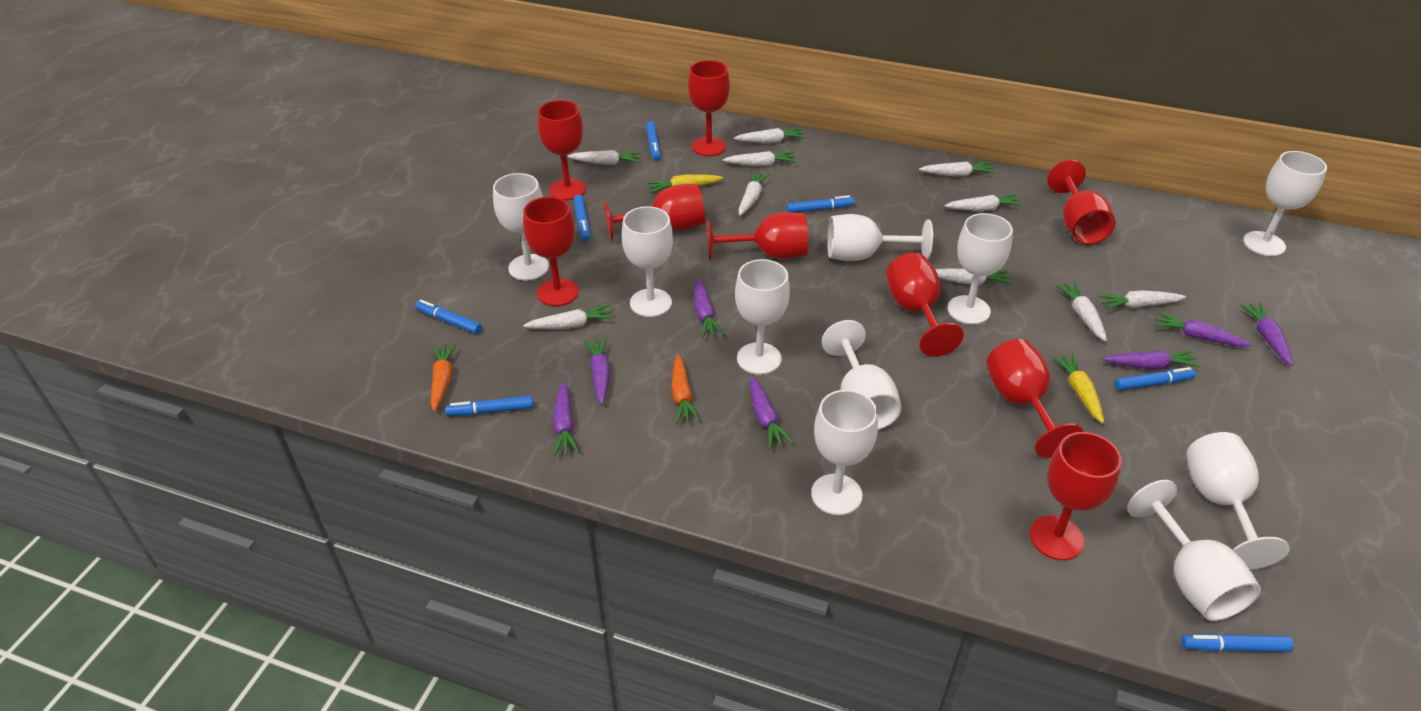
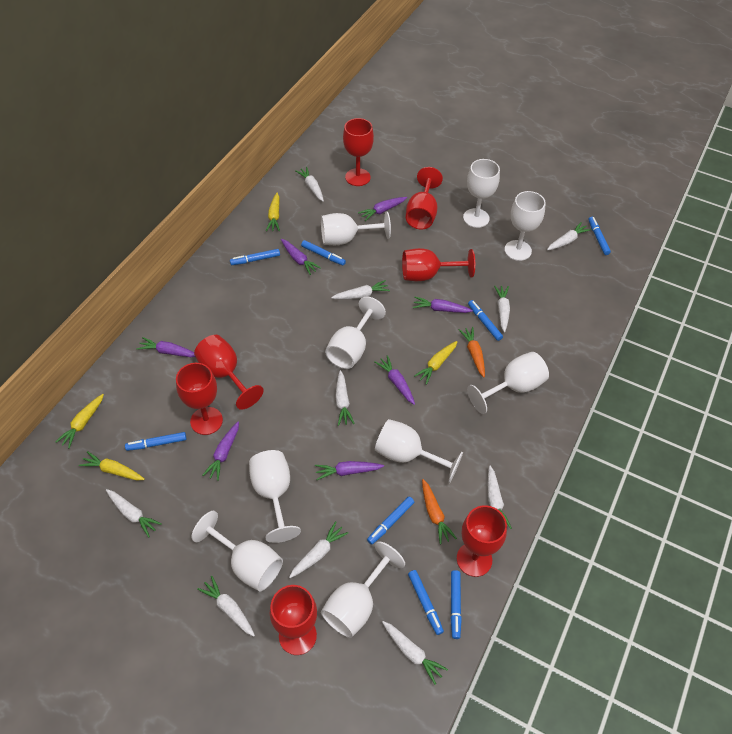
blue marker: [415,300,482,334] [445,396,533,416] [573,195,590,242] [646,121,661,161] [786,195,855,213] [1114,367,1196,391] [1181,634,1294,652] = 7 -> [125,432,186,451] [230,249,280,265] [301,240,346,266] [367,497,414,545] [408,570,444,635] [450,570,462,639] [468,300,503,341] [588,217,611,255] = 8
red goblet: [523,197,579,306] [538,100,586,200] [603,184,705,240] [688,60,730,156] [707,212,808,260] [886,253,964,357] [986,339,1083,458] [1030,432,1122,560] [1047,160,1115,244] = 9 -> [176,363,223,435] [194,335,264,410] [270,585,317,655] [343,118,374,186] [402,248,475,281] [406,167,443,229] [457,505,507,577] = 7
white goblet: [493,173,549,281] [622,206,673,317] [735,259,790,375] [811,390,878,515] [822,320,902,430] [827,214,933,261] [947,213,1013,325] [1127,480,1261,621] [1186,432,1290,569] [1243,151,1327,256] = 10 -> [192,511,283,591] [249,450,301,543] [321,211,391,245] [321,541,405,638] [325,297,386,369] [375,419,463,483] [463,159,500,228] [467,352,549,414] [504,191,546,261] = 9
yellow carrot: [647,174,723,193] [1052,354,1104,424] = 2 -> [55,394,104,448] [79,451,145,480] [266,193,280,231] [414,341,458,385] = 4

